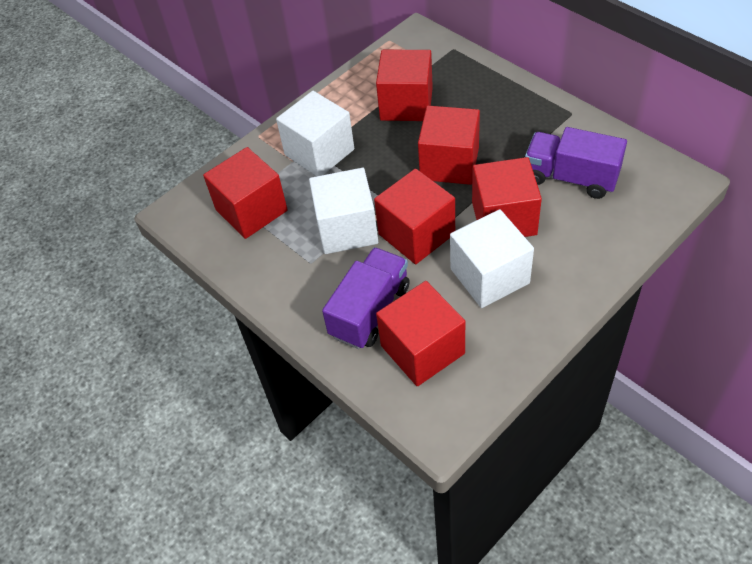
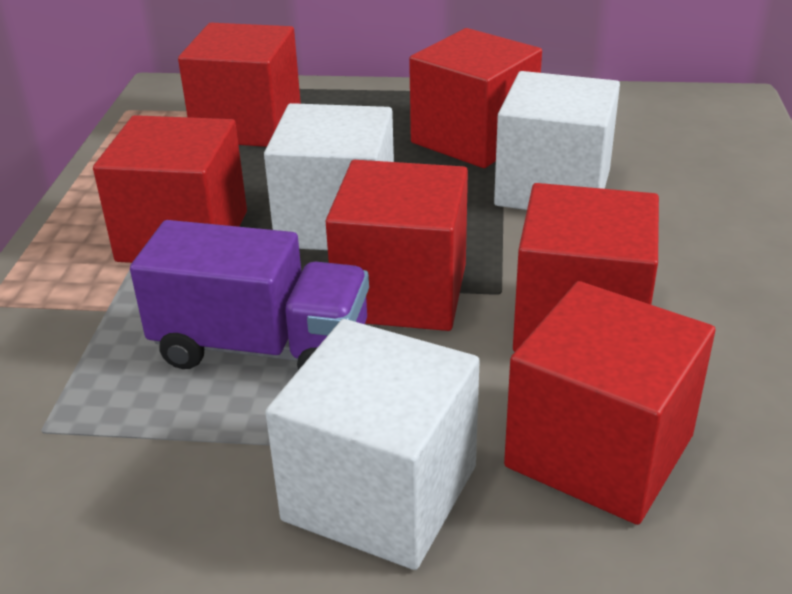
purple truck: [322,247,410,349] [525,127,627,199] = 2 -> [130,220,369,370] = 1

